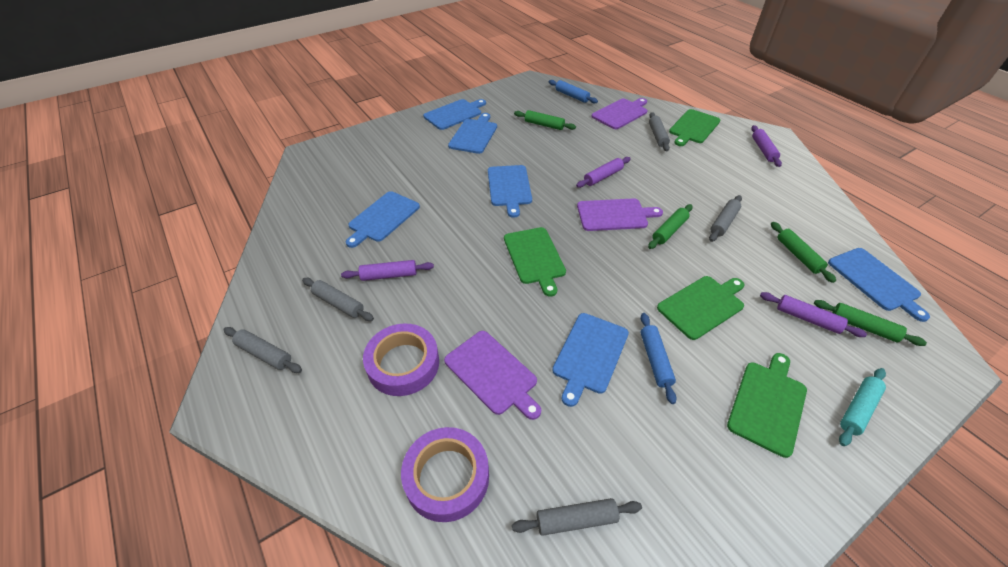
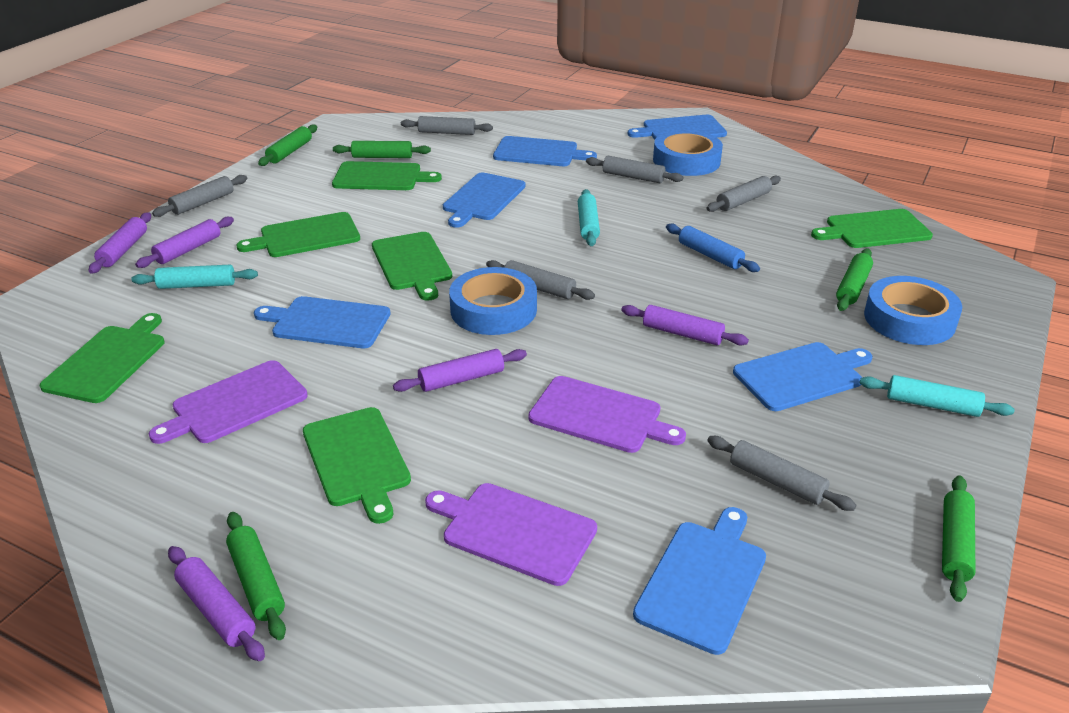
blue rolling pin: [549,80,598,104] [640,313,677,404] = 2 -> [666,224,760,272] = 1
blue tape: none = 0 -> [449,267,537,335] [653,130,723,176] [864,276,962,345] = 3
green cutting board: [504,227,566,297] [657,276,745,340] [669,109,720,146] [727,353,807,458] = 4 -> [40,313,165,403] [236,212,360,257] [303,407,411,524] [332,161,442,190] [372,232,452,301] [811,209,933,248] = 6
green rolling pin: [514,110,576,130] [648,204,693,249] [771,222,836,283] [814,300,927,346] = 4 -> [226,512,286,640] [258,124,317,166] [333,141,431,158] [836,249,873,311] [942,475,975,602] = 5
grey rolling pin: [223,327,302,373] [302,278,374,321] [512,498,642,536] [649,112,670,151] [709,195,742,242] = 5 -> [152,175,247,217] [401,116,493,135] [486,260,595,300] [586,156,683,183] [706,176,781,212] [707,436,856,511] = 6
purple rolling pin: [341,260,434,281] [576,157,631,188] [751,125,782,167] [760,292,867,337] = 4 -> [89,212,151,274] [135,217,234,268] [168,546,265,661] [393,349,527,392] [621,305,749,345] = 5
purple tape: [363,324,439,396] [401,427,489,522] = 2 -> none = 0
turquoise rolling pin: [839,368,886,446] = 1 -> [131,265,258,289] [578,189,600,246] [860,375,1015,417] = 3

